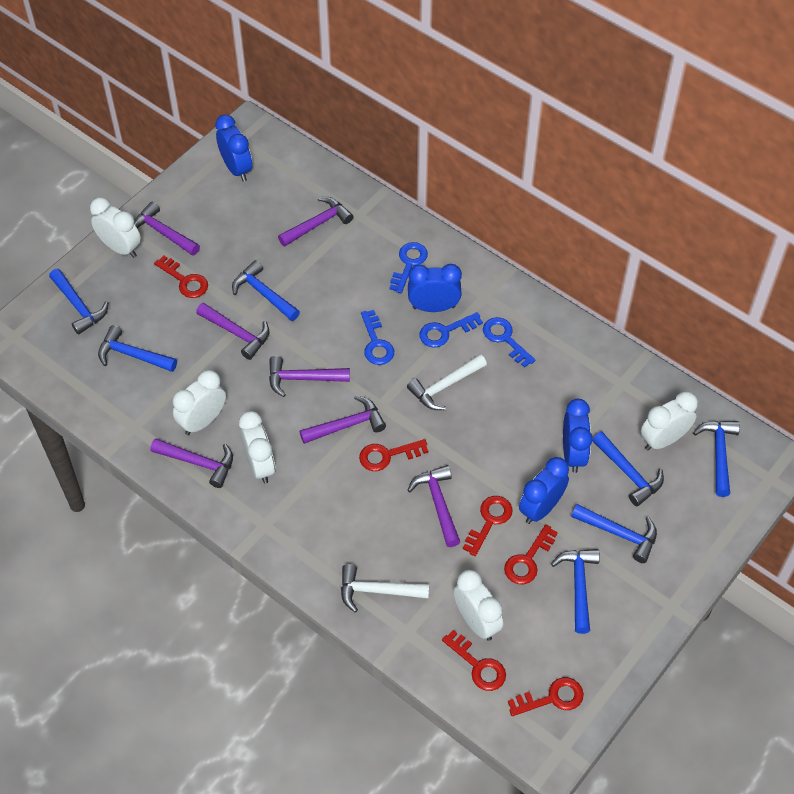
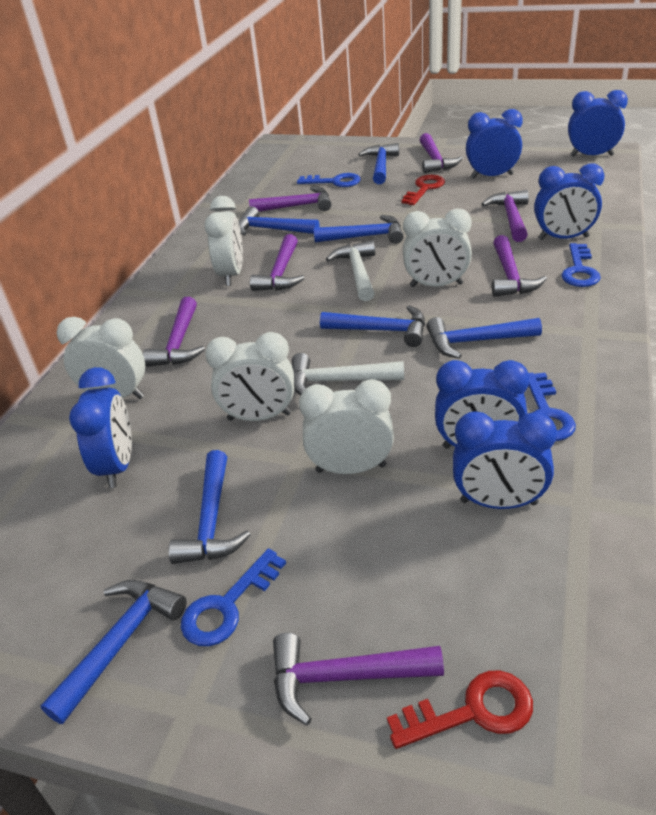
blue clock: [215,115,252,182] [408,264,462,312] [519,457,569,524] [563,399,593,473] = 4 -> [69,367,132,488] [435,360,530,449] [453,411,557,509] [466,109,523,179] [534,163,604,240] [568,90,628,157] = 6
red key: [154,255,208,298] [359,439,428,471] [442,630,506,691] [463,496,513,556] [504,525,558,584] [508,677,584,716] = 6 -> [387,671,533,749] [401,175,445,205] = 2

